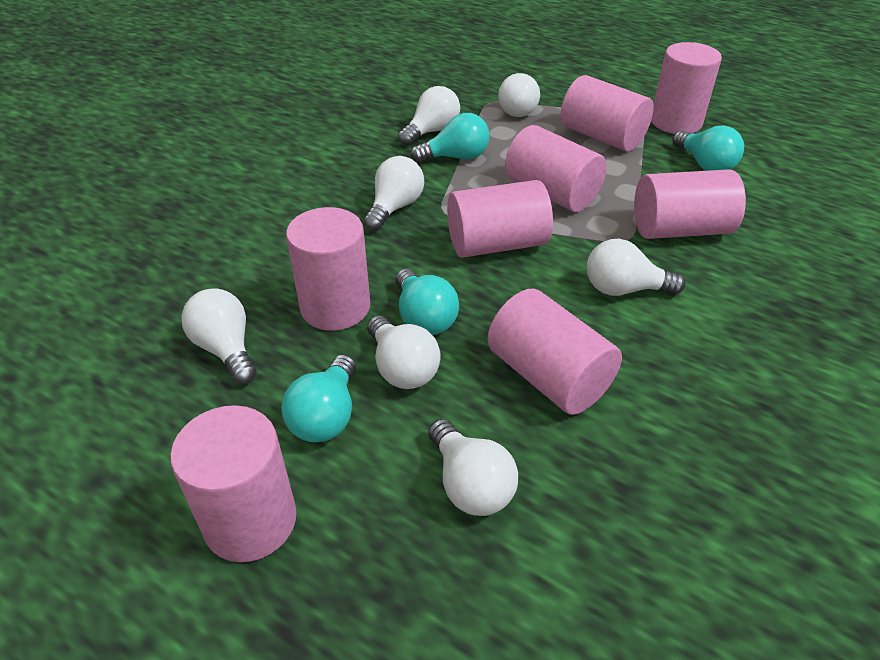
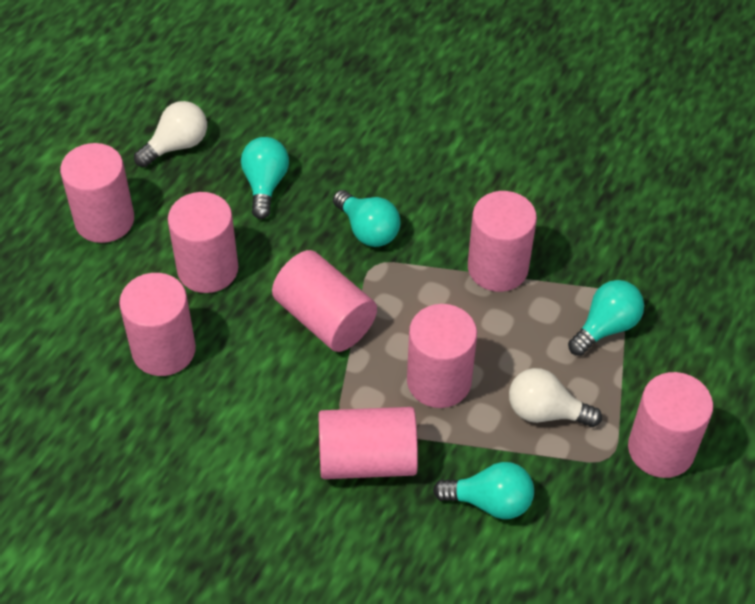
white light bulb: [181,288,257,384] [364,156,424,231] [367,315,441,389] [398,86,460,146] [428,419,518,516] [498,73,540,117] [587,239,685,296] = 7 -> [134,101,207,167] [509,368,602,427] = 2

